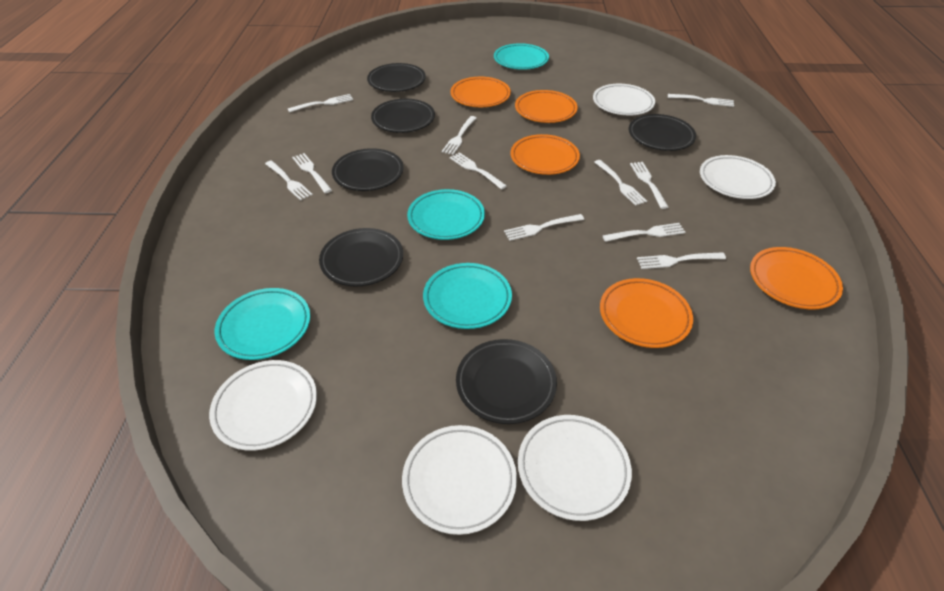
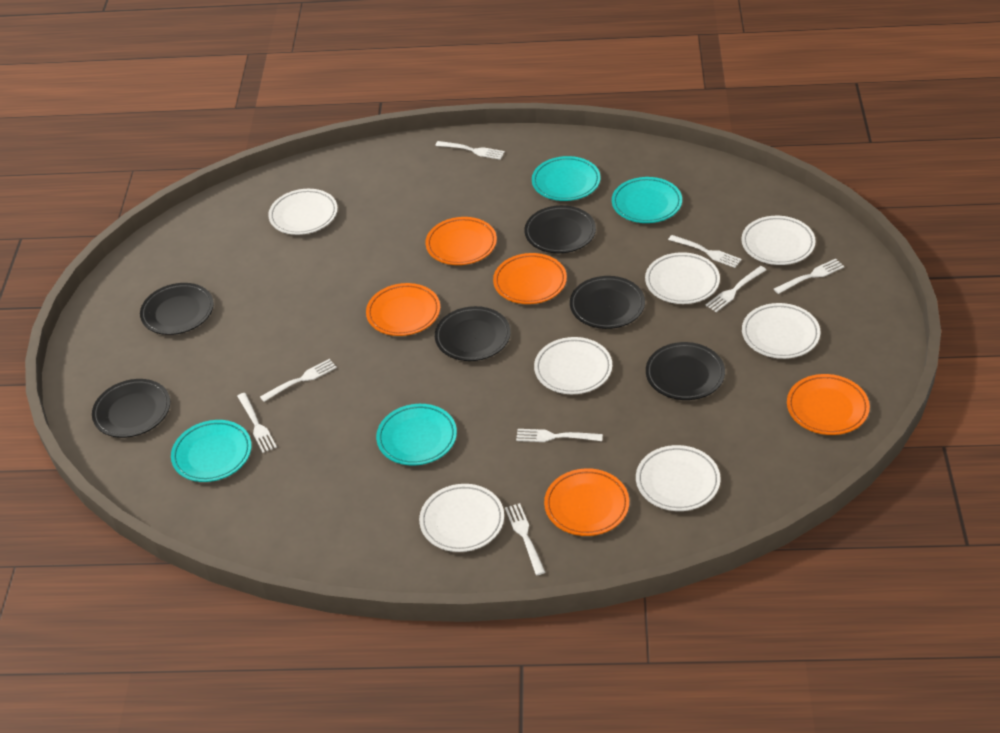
white fork: [265,160,313,201] [288,94,353,113] [292,153,332,193] [441,116,476,155] [450,152,507,190] [504,214,584,241] [594,160,647,206] [603,223,686,242] [630,162,669,209] [637,252,726,269] [668,94,734,107] = 11 -> [237,393,277,453] [260,359,337,402] [435,141,505,160] [505,503,545,575] [516,429,603,442] [668,235,742,268] [705,266,766,312] [774,259,844,294] = 8
white plate: [209,360,317,451] [402,425,517,535] [518,415,632,521] [593,84,655,116] [700,155,776,199] = 5 -> [268,189,338,235] [419,484,504,552] [534,337,612,394] [636,445,721,511] [645,252,720,304] [741,216,816,265] [742,303,820,359] = 7

